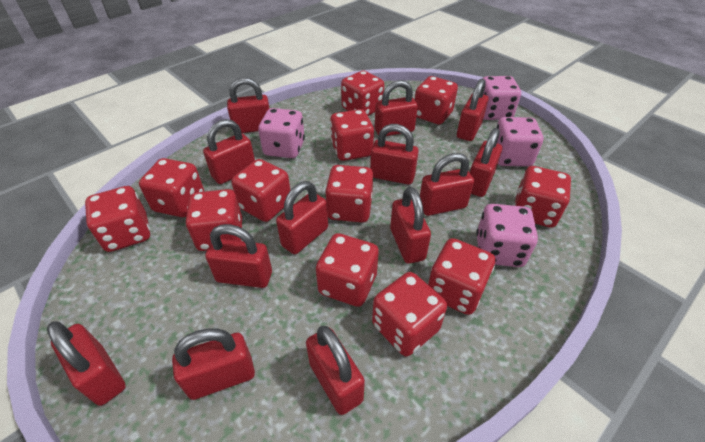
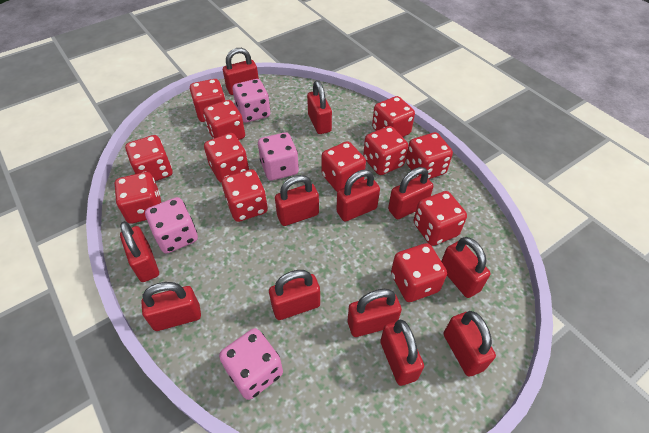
red padlock: [47,322,126,406] [172,328,255,400] [203,119,255,184] [205,224,272,288] [227,78,270,133] [276,181,328,254] [306,326,365,415] [370,124,419,185] [375,80,418,136] [390,187,431,264] [420,153,474,216] [457,79,489,141] [470,128,502,197] = 13 -> [120,222,159,282] [141,282,201,331] [223,48,259,95] [269,270,320,320] [275,175,319,226] [307,81,332,134] [336,170,380,221] [348,289,402,337] [380,319,424,386] [388,167,433,219] [441,237,491,298] [444,311,496,377] = 12

